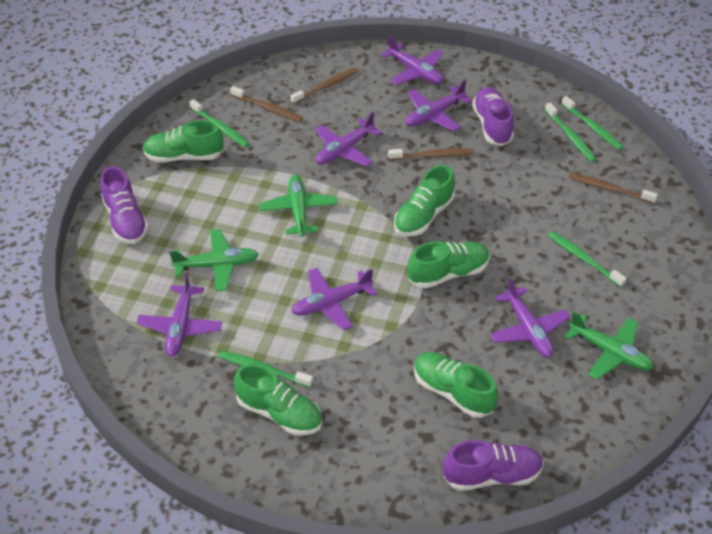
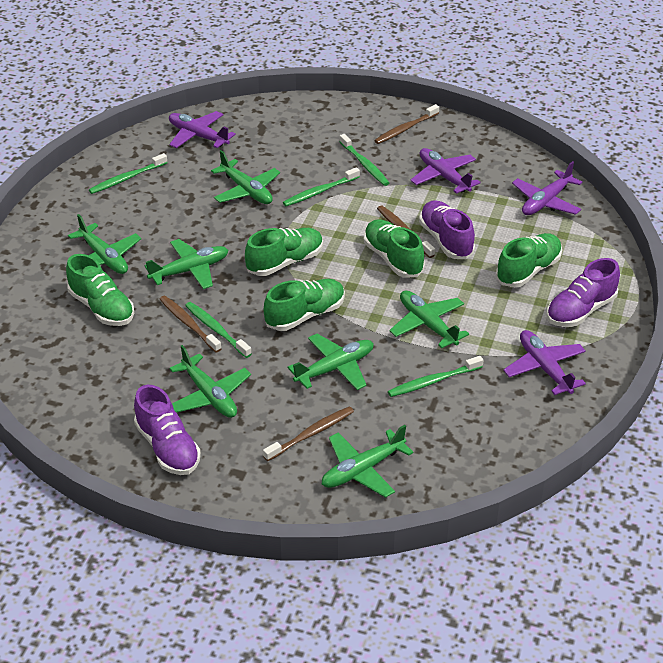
green plane: [169,229,259,292] [259,175,337,237] [565,311,653,380] = 3 -> [66,214,141,274] [144,239,228,289] [169,345,251,418] [211,150,280,204] [287,334,374,390] [322,425,413,498] [389,290,469,348] = 7
purple plane: [137,273,222,356] [291,268,377,330] [315,112,382,166] [381,36,443,85] [406,80,472,131] [490,278,571,358] = 6 -> [169,111,236,148] [411,148,481,194] [503,330,586,395] [512,161,582,215] = 4

